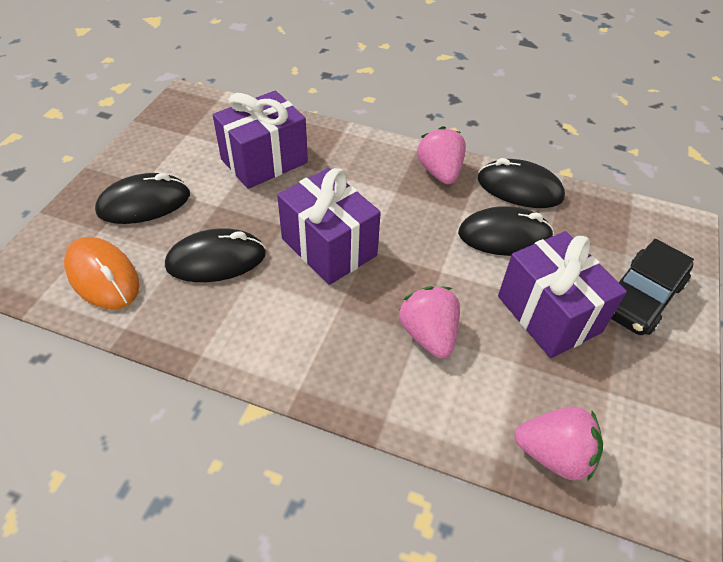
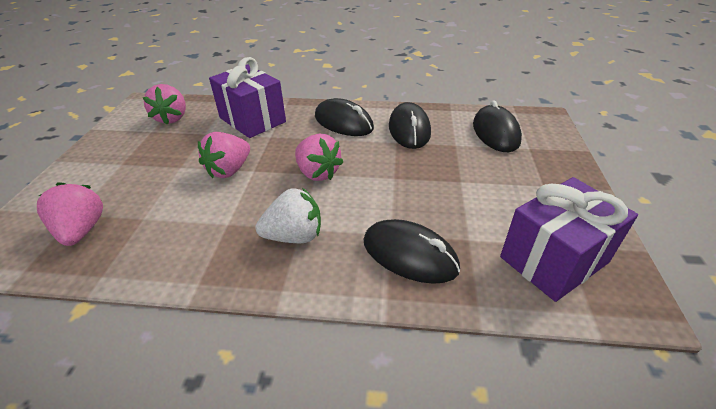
black car: [611,239,694,335] = 1 -> none = 0
orange mouse: [64,237,140,310] = 1 -> none = 0
pink strawberry: [399,286,460,358] [417,126,466,184] [514,407,603,481] = 3 -> [37,182,103,246] [143,84,186,125] [198,132,250,178] [295,133,343,181] = 4
purple gift: [213,91,308,189] [277,168,381,285] [498,231,627,358] = 3 -> [209,57,286,138] [500,177,638,302] = 2
white strawberry: none = 0 -> [256,188,321,243] = 1

